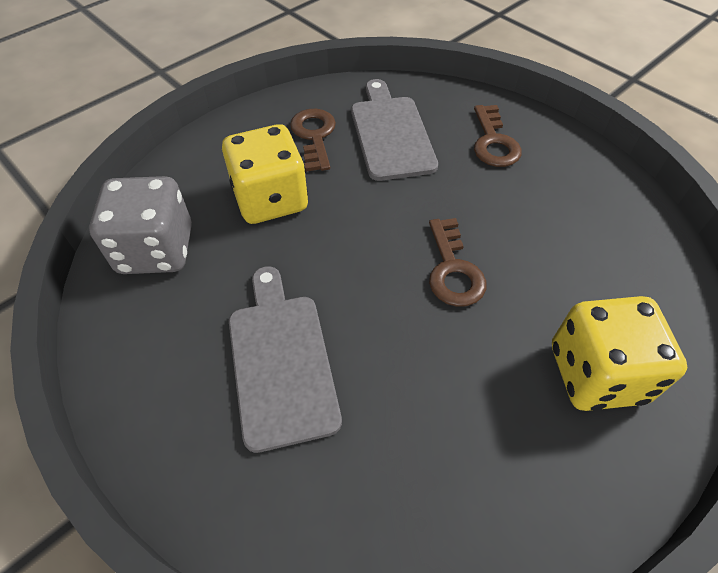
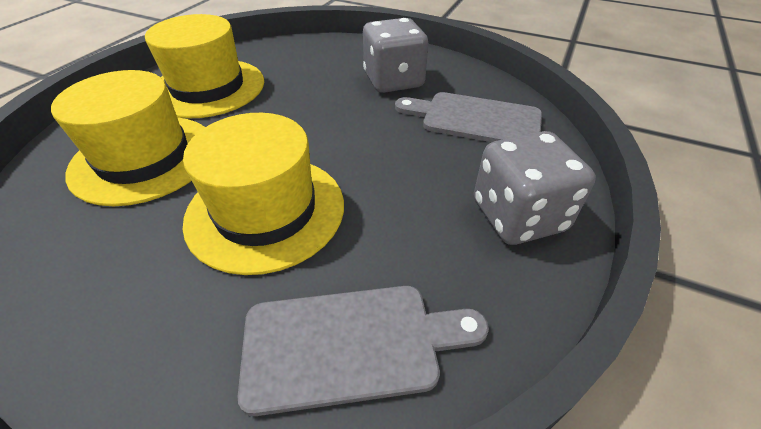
brown key: [290,109,336,172] [429,218,486,307] [474,105,522,167] = 3 -> none = 0
grey dice: [89,176,192,274] = 1 -> [363,18,428,93] [474,131,596,245] = 2
yellow dice: [222,124,308,224] [552,296,687,411] = 2 -> none = 0
yellow hat: none = 0 -> [51,70,205,206] [145,14,264,118] [182,113,344,275] = 3

